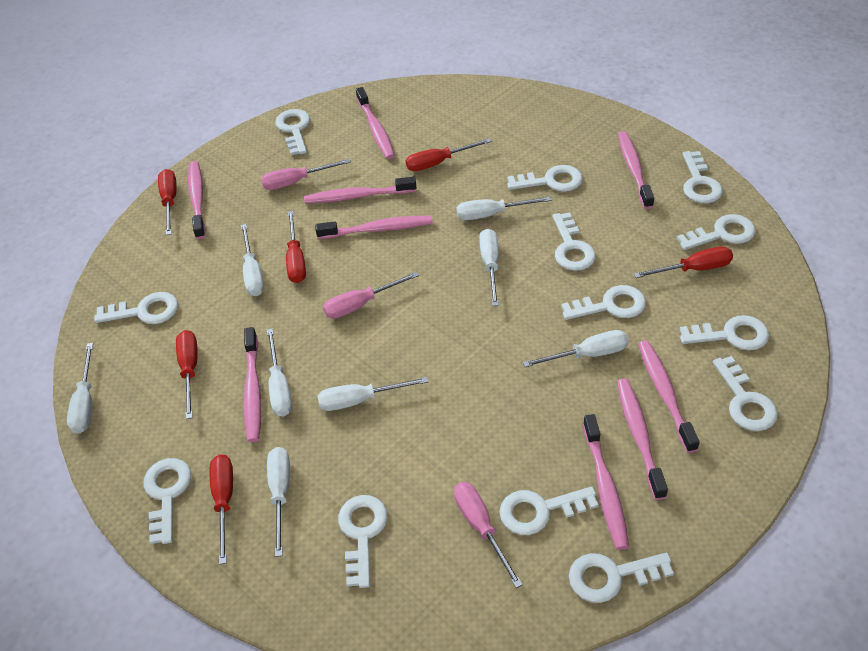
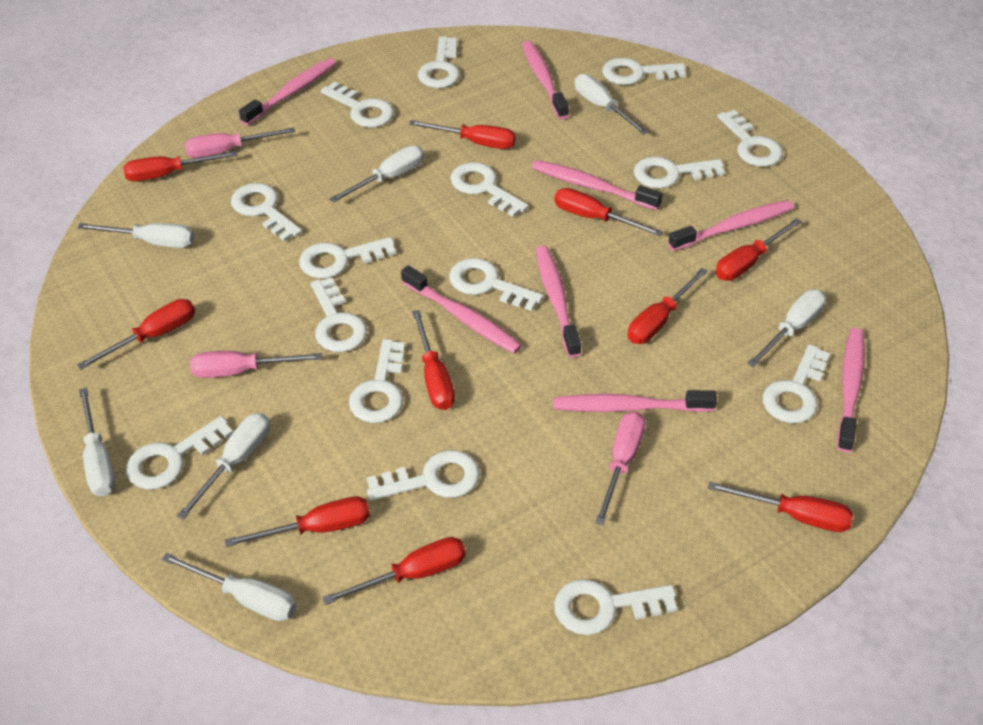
pink toothbrush: [188,161,205,239] [243,327,261,442] [304,177,416,204] [315,216,433,239] [356,87,395,159] [583,414,629,550] [617,378,668,500] [618,131,654,209] [638,340,700,453] = 9 -> [239,58,336,126] [401,265,522,354] [522,41,569,119] [532,160,662,210] [536,246,581,358] [553,390,717,412] [668,200,794,251] [837,328,865,452] = 8
red screwdriver: [158,169,177,235] [176,330,198,419] [210,454,233,564] [286,211,306,283] [406,138,491,171] [634,247,733,278] = 6 -> [77,299,195,370] [123,151,237,181] [225,496,370,547] [322,537,466,605] [409,120,516,149] [412,310,455,410] [554,188,663,237] [628,268,708,344] [708,482,853,532] [715,218,802,281] = 10
white key: [94,292,178,324] [143,458,191,544] [275,109,310,155] [338,495,388,588] [500,486,599,535] [507,165,583,192] [553,212,596,271] [561,285,646,320] [569,553,674,603] [677,214,756,250] [680,315,769,351] [683,151,723,203] [713,356,778,431] = 13 -> [126,416,233,490] [231,183,302,241] [299,237,396,279] [311,277,367,352] [321,82,394,127] [349,339,405,423] [367,450,480,501] [418,36,460,88] [449,258,543,311] [450,162,528,217] [554,579,677,635] [602,58,686,85] [634,157,725,188] [717,110,783,167] [763,344,830,423] = 15
white screwdriver: [67,343,93,434] [241,224,264,296] [267,328,292,416] [267,447,290,557] [317,377,428,411] [456,196,551,220] [479,229,499,306] [523,330,629,367] = 8 -> [78,223,194,248] [79,388,115,496] [162,553,296,621] [177,413,270,520] [330,145,424,203] [575,74,648,135] [747,289,826,368] = 7

